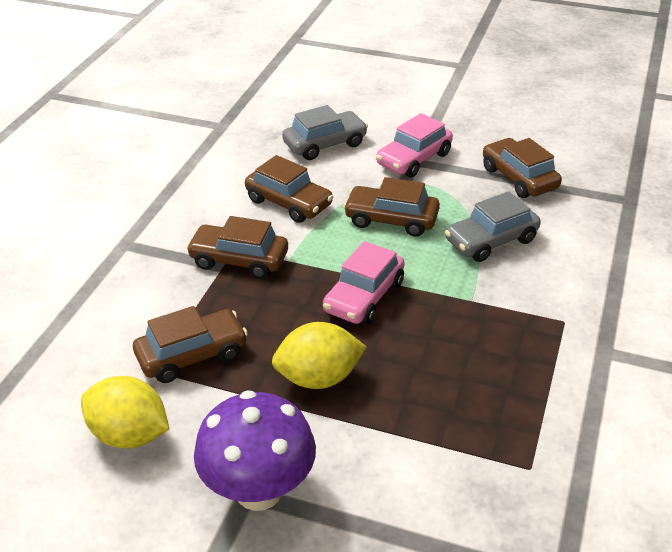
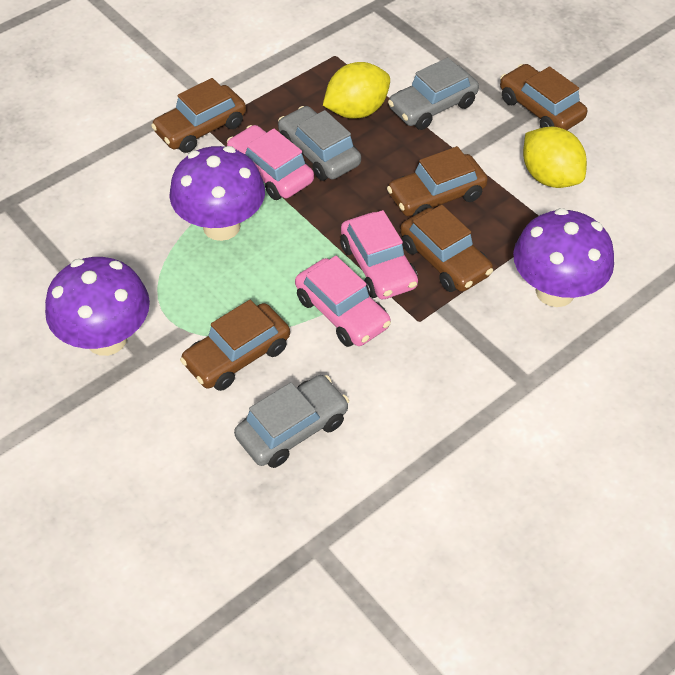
grey car: [282,105,368,160] [445,191,541,262] = 2 -> [234,375,349,468] [278,106,361,181] [388,57,479,130] = 3
pink car: [323,241,405,324] [376,113,453,178] = 2 -> [227,125,314,200] [295,256,391,347] [340,210,418,299] = 3
purple mushroom: [194,390,316,511] = 1 -> [45,257,150,356] [169,146,265,241] [513,208,614,307] = 3

